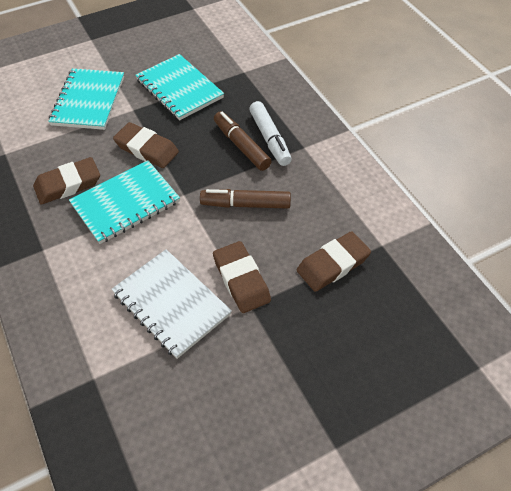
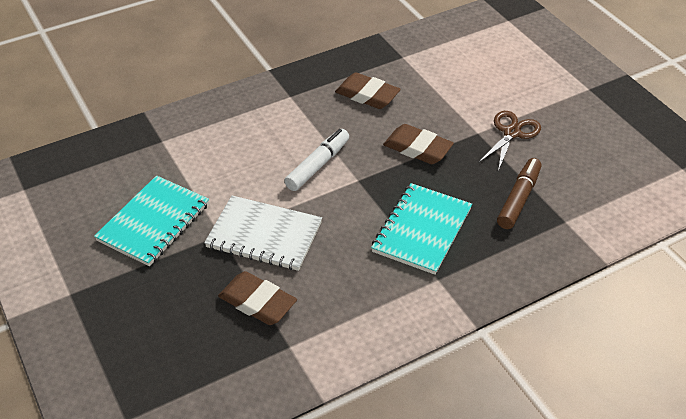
brown eraser: [33,157,100,205] [113,122,179,168] [213,241,271,313] [297,231,371,292] = 4 -> [218,271,297,325] [335,72,401,109] [383,124,454,164] = 3
brown marker: [200,189,291,209] [214,111,272,171] = 2 -> [497,158,541,229] = 1
brown scissors: none = 0 -> [478,111,541,171] = 1
turquoise notebook: [48,68,124,130] [69,160,180,244] [135,54,224,120] = 3 -> [94,175,209,266] [371,183,472,275] = 2

